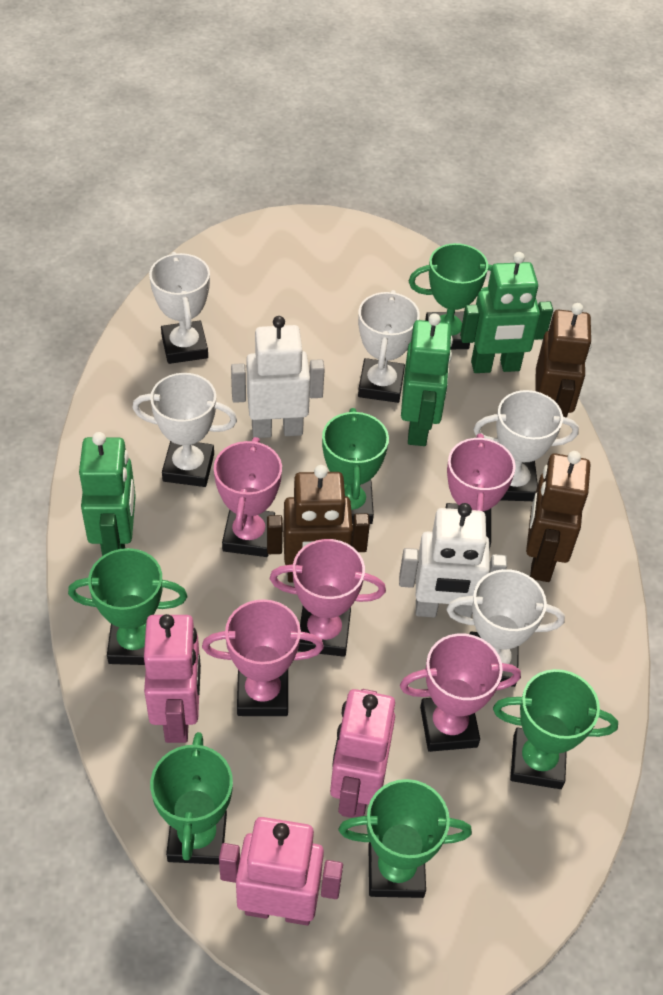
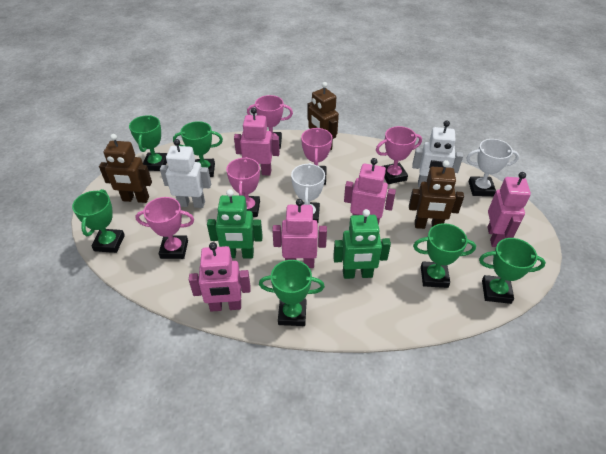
green robot: [79,432,136,556] [401,313,453,446] [460,252,553,373] = 3 -> [207,189,263,259] [333,209,391,279] = 2
pink robot: [144,614,201,743] [219,817,343,925] [330,689,395,818] = 3 -> [189,242,251,312] [234,108,280,176] [272,199,327,268] [344,158,396,225] [488,172,531,247] = 5
white trophy: [132,373,237,487] [149,252,210,364] [358,290,420,403] [447,569,565,687] [473,390,579,501] = 5 -> [291,163,325,223] [466,139,519,196] = 2

